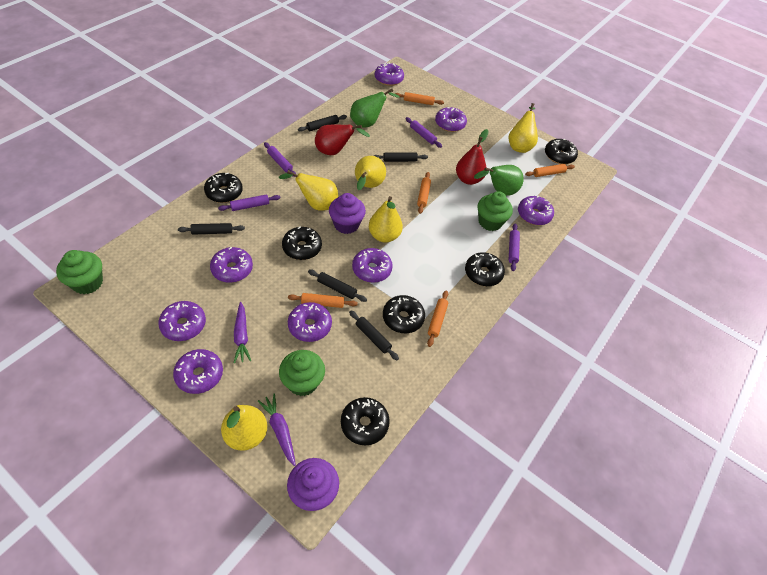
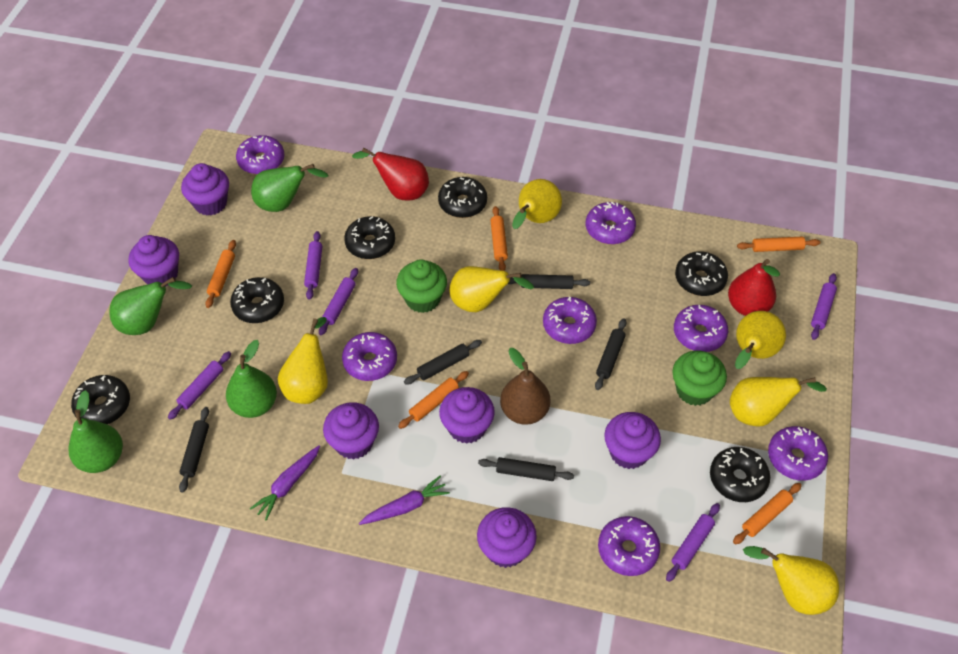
brown pear: none = 0 -> [500,348,551,425] = 1
green cupcake: [56,250,103,294] [279,350,325,396] [477,191,513,231] = 3 -> [396,259,447,313] [672,351,727,406] = 2
green pear: [350,89,400,128] [474,165,524,196] = 2 -> [69,390,123,473] [109,277,192,335] [226,340,277,418] [251,164,329,212] = 4
purple cupcake: [287,458,339,511] [329,193,366,234] = 2 -> [129,235,179,287] [181,163,229,216] [323,402,379,460] [439,387,495,444] [477,507,537,568] [604,412,661,469] = 6
purple donut: [158,301,206,341] [173,349,223,394] [210,247,253,283] [288,302,332,342] [352,248,393,283] [375,62,404,86] [435,107,467,132] [518,196,554,225] = 8 -> [236,135,284,174] [342,332,397,381] [543,297,597,344] [586,202,636,244] [598,516,660,576] [674,305,728,352] [768,426,828,481] = 7
purple rolling pin: [218,195,280,211] [264,142,296,177] [406,117,442,148] [509,223,520,271] = 4 -> [168,351,231,420] [304,231,322,300] [319,268,358,335] [666,503,720,582] [811,273,837,340] = 5
yellow pear: [221,405,267,451] [279,170,338,211] [355,156,386,190] [369,196,403,242] [508,103,538,153] = 5 -> [278,317,328,404] [450,266,534,312] [512,179,562,229] [730,377,827,427] [735,311,786,369] [743,546,839,615] = 6

